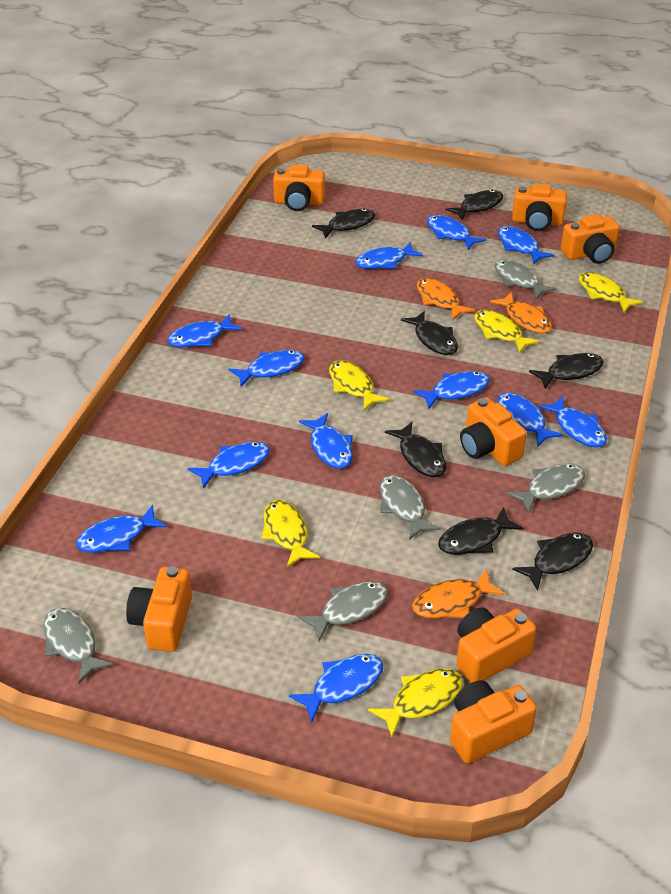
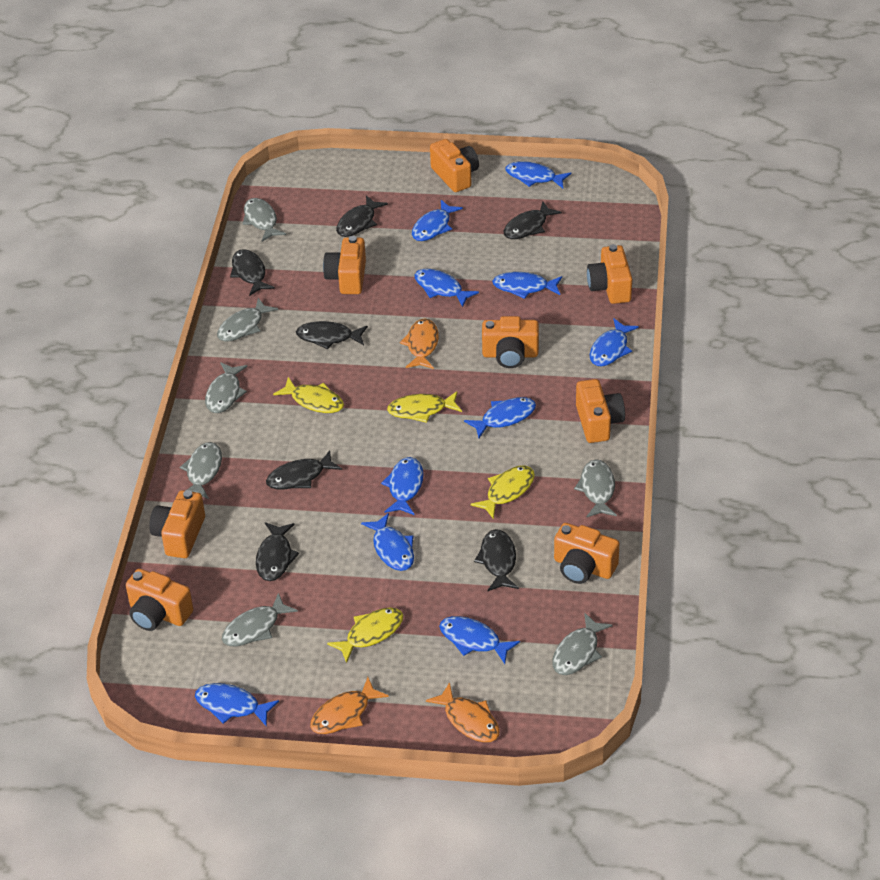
blue fish: [76,505,167,553] [167,314,242,347] [188,442,270,489] [228,350,305,387] [289,654,383,723] [299,413,353,469] [355,242,423,269] [413,371,490,409] [427,215,486,250] [497,393,563,446] [498,226,554,264] [538,395,607,448] = 12 -> [195,683,279,727] [361,513,414,571] [381,457,424,515] [412,200,463,241] [414,268,479,307] [439,616,520,664] [464,397,536,438] [492,272,562,299] [505,161,571,188] [590,319,639,367] = 10
grey fish: [43,608,114,683] [298,581,388,641] [379,475,440,540] [495,259,556,300] [507,463,585,513] = 5 -> [180,442,222,499] [205,362,248,413] [217,298,278,342] [222,593,298,647] [243,198,286,242] [552,613,613,675] [574,459,617,518] = 7
orange camera: [126,566,192,652] [273,165,325,211] [450,680,537,763] [456,607,536,683] [460,397,527,466] [512,183,567,231] [561,214,620,264] = 7 -> [126,569,193,631] [149,490,205,558] [323,236,366,294] [430,139,479,192] [482,316,539,368] [554,523,620,584] [576,379,625,443] [587,244,632,304] = 8
yellow fish: [261,500,320,567] [329,360,390,411] [368,668,463,738] [474,310,540,353] [579,272,643,313] = 5 -> [273,377,344,413] [327,608,403,663] [387,391,462,423] [470,466,535,519] = 4

